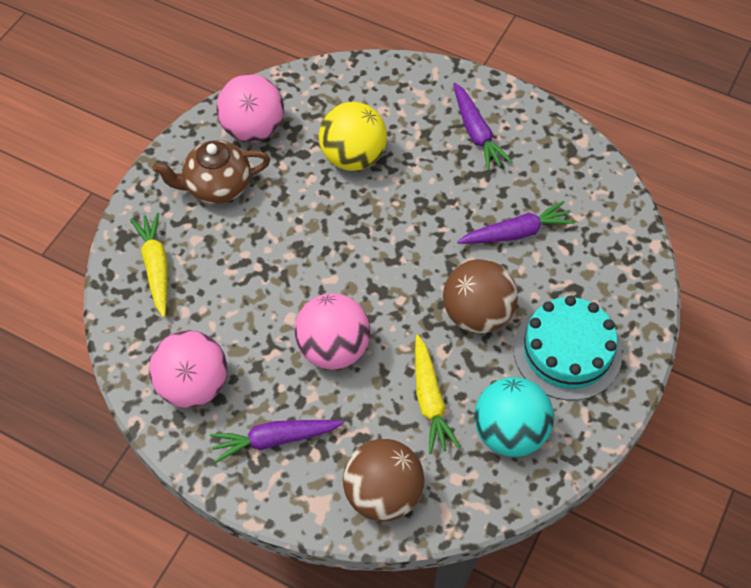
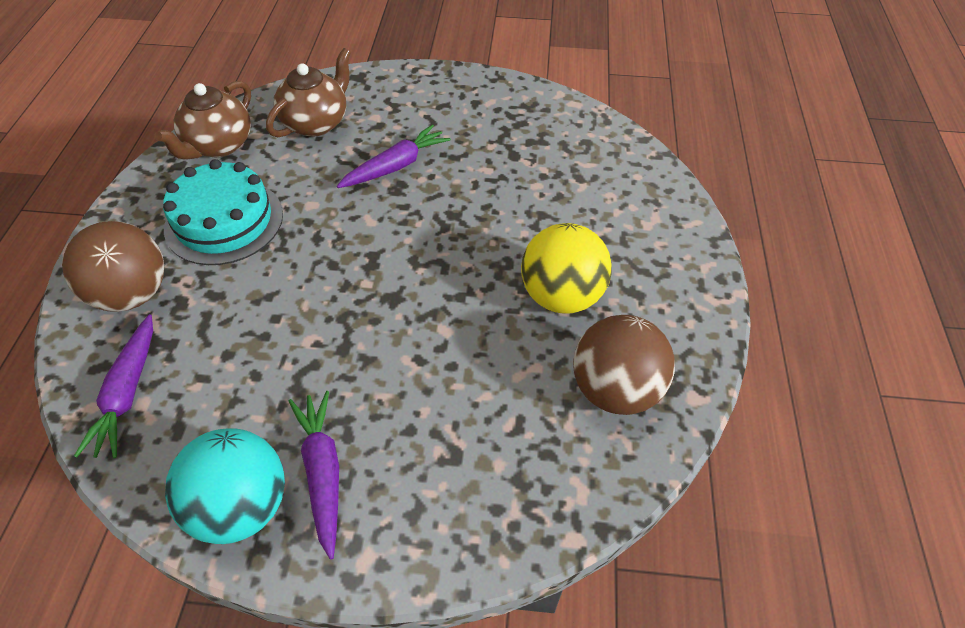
brown teapot: [152,140,270,204] = 1 -> [155,81,251,160] [266,48,351,137] = 2
pink ball: [149,330,227,408] [217,74,284,142] [294,294,370,369] = 3 -> none = 0
yellow carrot: [131,213,168,317] [415,334,461,454] = 2 -> none = 0

